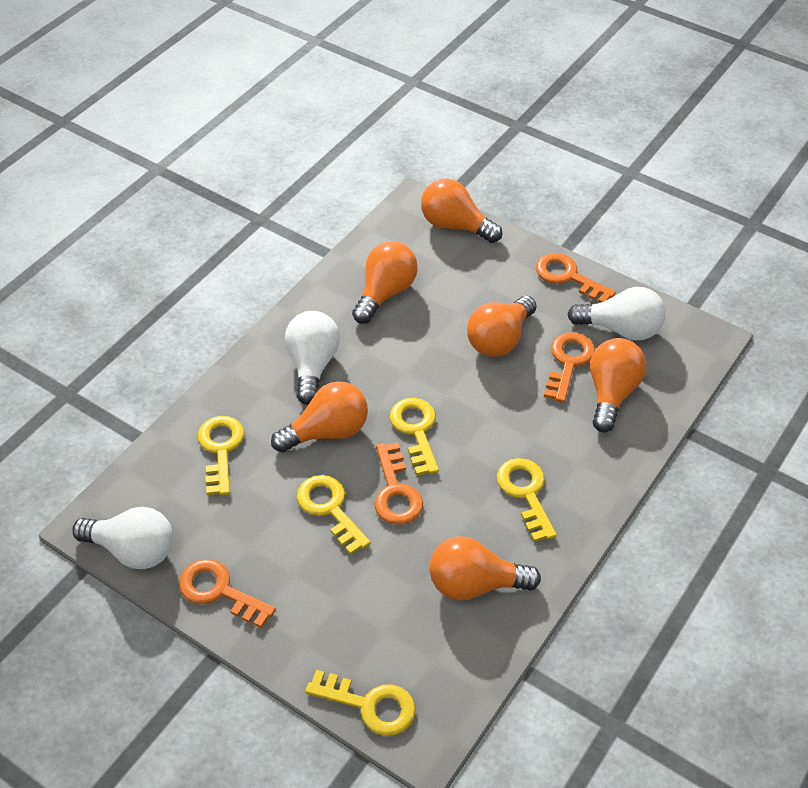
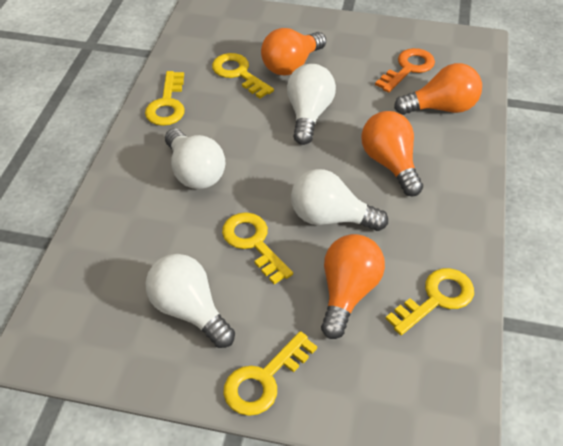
orange key: [179,559,276,628] [374,442,423,525] [536,253,616,303] [544,332,595,403] = 4 -> [375,48,435,93] = 1
orange light bulb: [271,381,368,452] [352,241,418,324] [421,178,502,243] [429,536,541,600] [467,296,536,357] [590,338,647,432] = 6 -> [261,28,326,76] [321,234,385,339] [361,111,423,196] [394,63,482,115] = 4
white light bulb: [72,507,173,569] [285,311,340,405] [567,287,665,340] = 3 -> [145,254,235,348] [165,128,225,189] [287,64,336,145] [291,169,388,231] = 4

